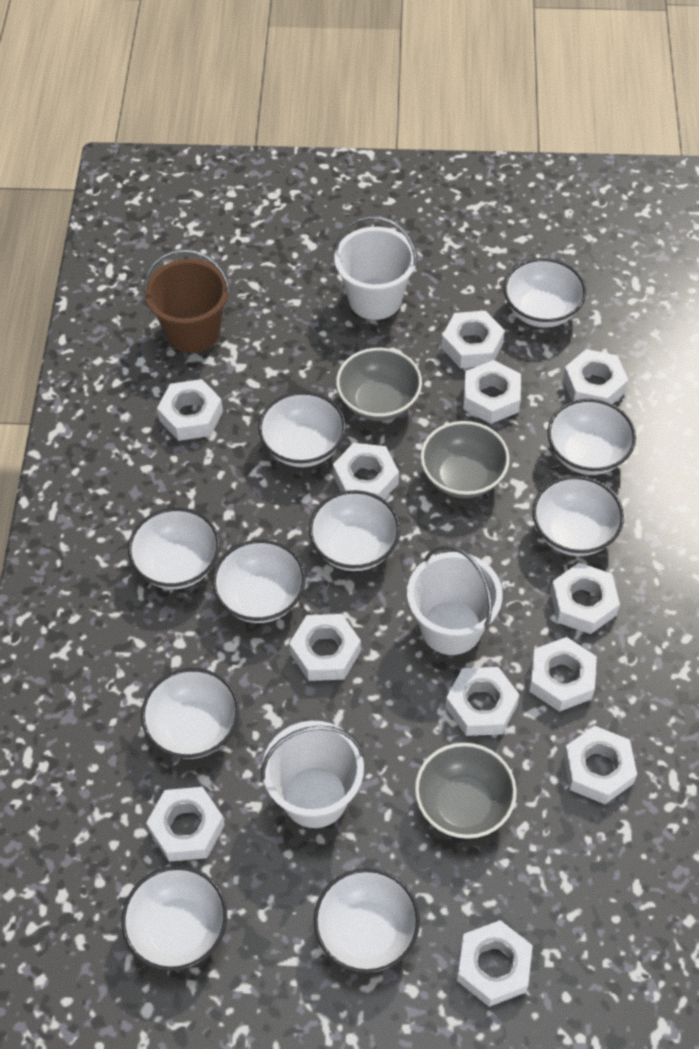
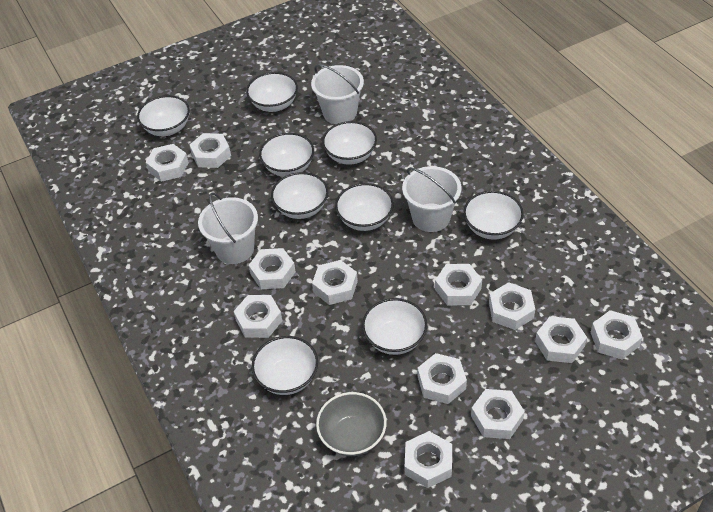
brown bucket: [144,249,230,353] = 1 -> none = 0
grey bowl: [336,348,422,421] [415,743,517,839] [420,421,509,498] = 3 -> [316,392,387,456] = 1
white bowl: [121,866,227,971] [128,508,220,589] [141,668,239,759] [212,540,306,623] [258,391,346,467] [309,490,400,571] [314,868,420,973] [504,258,586,328] [532,476,624,556] [547,399,636,475] = 10 -> [137,95,190,136] [246,72,298,112] [252,336,318,395] [259,133,314,177] [271,172,328,219] [322,121,377,165] [335,183,394,231] [362,298,427,355] [463,191,524,240] = 9

